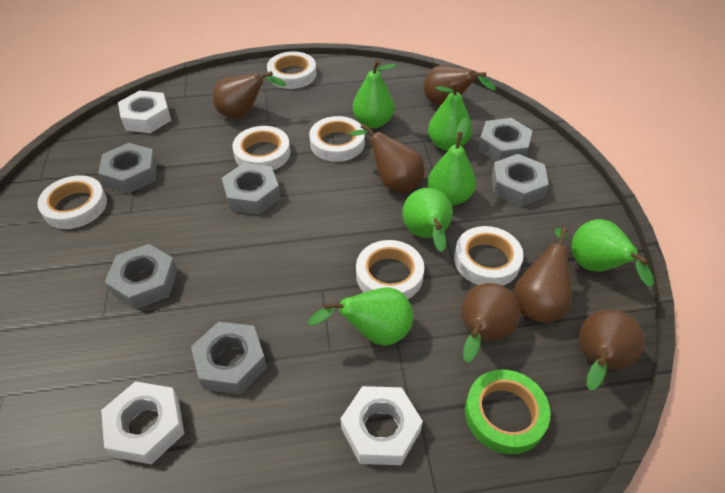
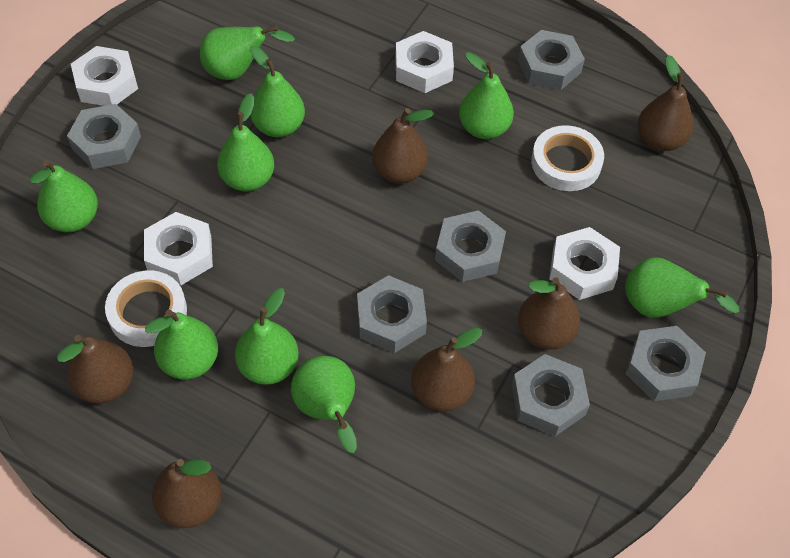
green pear: [308,287,413,346] [353,60,396,128] [402,188,453,252] [428,82,472,151] [428,118,476,206] [572,219,654,287] = 6 -> [30,160,98,232] [145,310,218,379] [200,25,295,80] [217,94,274,191] [235,288,299,385] [250,45,305,137] [291,356,357,453] [459,52,514,139] [625,257,740,318] = 9
green tape: [465,369,551,454] = 1 -> none = 0
white nut: [101,381,185,465] [118,91,171,133] [341,386,423,465] = 3 -> [71,46,138,106] [144,212,213,285] [395,31,454,93] [549,227,620,300] = 4
white tape: [37,175,107,229] [232,126,290,170] [267,51,317,89] [309,116,365,162] [356,240,424,299] [454,226,524,286] = 6 -> [105,270,187,347] [531,125,604,191] = 2

